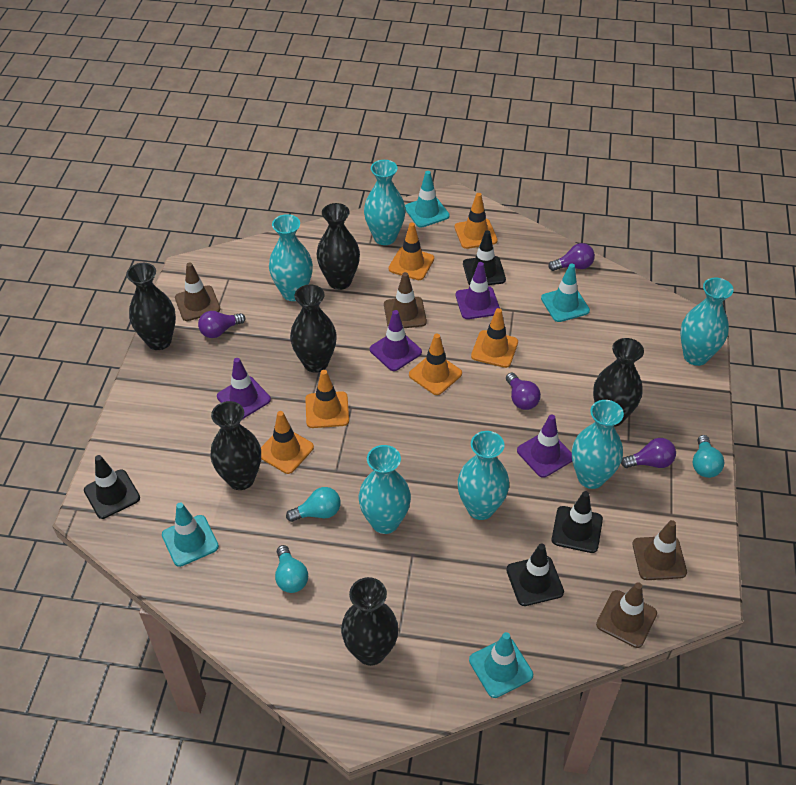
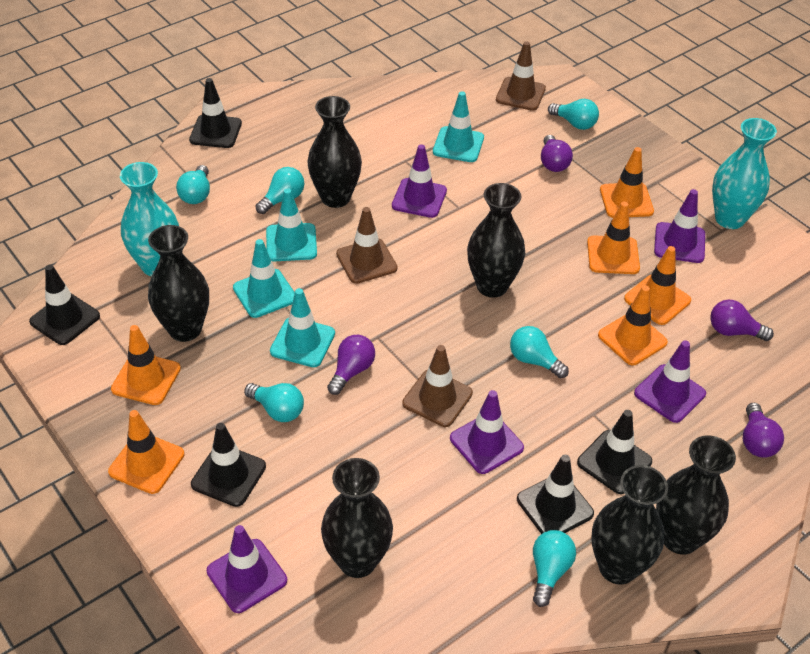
black traffic cone: [84,455,140,519] [463,230,506,285] [506,543,564,606] [552,491,603,553] = 4 -> [29,265,100,345] [189,78,242,148] [191,423,266,507] [517,455,594,534] [577,410,652,494] = 5
brown traffic cone: [175,262,221,321] [384,272,427,328] [596,582,657,648] [632,520,687,580] = 4 -> [336,207,398,284] [402,345,473,427] [496,41,546,111] = 3
purple traffic cone: [217,358,271,419] [370,310,422,371] [455,262,500,319] [517,414,572,478] = 4 -> [207,525,287,613] [392,144,447,218] [450,390,524,474] [634,340,706,423] [654,189,705,263] = 5
turquoise light bulb: [275,545,308,593] [286,487,341,522] [693,435,725,478] = 3 -> [176,165,210,204] [244,383,304,422] [256,167,304,214] [510,326,569,378] [533,530,576,607] [548,99,599,130] = 6
turquoise vase: [269,214,313,301] [359,445,411,534] [364,160,406,245] [458,431,509,520] [572,400,624,489] [680,278,734,366] = 6 -> [120,162,179,276] [712,118,777,229] = 2

